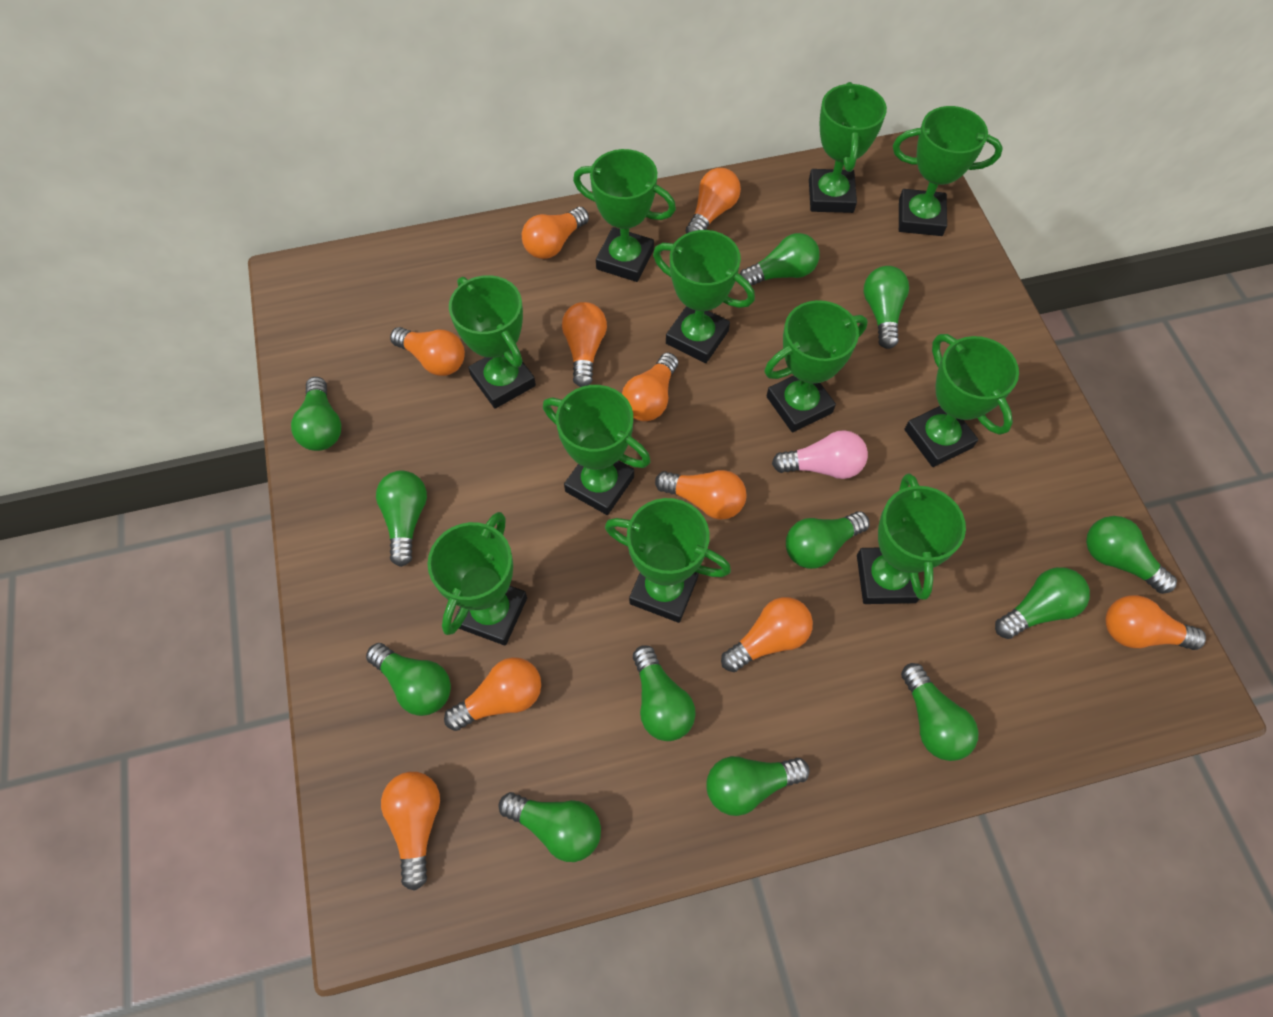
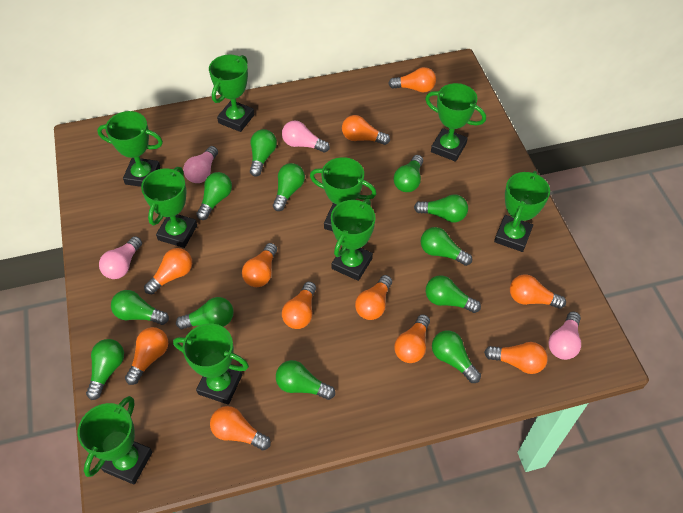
green trophy: [427,512,527,645] [449,275,536,409] [543,385,650,515] [573,149,676,282] [605,498,731,623] [653,230,755,363] [764,300,868,432] [809,82,887,213] [857,473,966,604] [893,106,1003,236] [905,334,1019,467] = 11 -> [78,396,152,485] [97,111,163,187] [141,167,197,248] [173,324,249,405] [209,55,254,132] [310,157,377,231] [331,199,376,281] [425,83,486,162] [494,171,550,252] = 9
orange light bulb: [381,772,440,891] [390,327,465,376] [444,657,541,731] [522,207,589,259] [562,302,607,387] [622,353,678,421] [655,470,747,520] [686,168,741,234] [721,597,813,672] [1106,595,1206,650] = 10 -> [125,327,168,385] [144,248,192,294] [210,406,271,450] [242,243,277,287] [282,282,316,329] [342,115,390,145] [355,275,392,320] [388,67,436,93] [394,314,430,363] [484,342,548,374] [510,275,566,309] = 11
pink light bulb: [772,430,868,479] = 1 -> [99,236,142,279] [183,146,218,183] [282,120,330,153] [549,312,581,360] = 4

